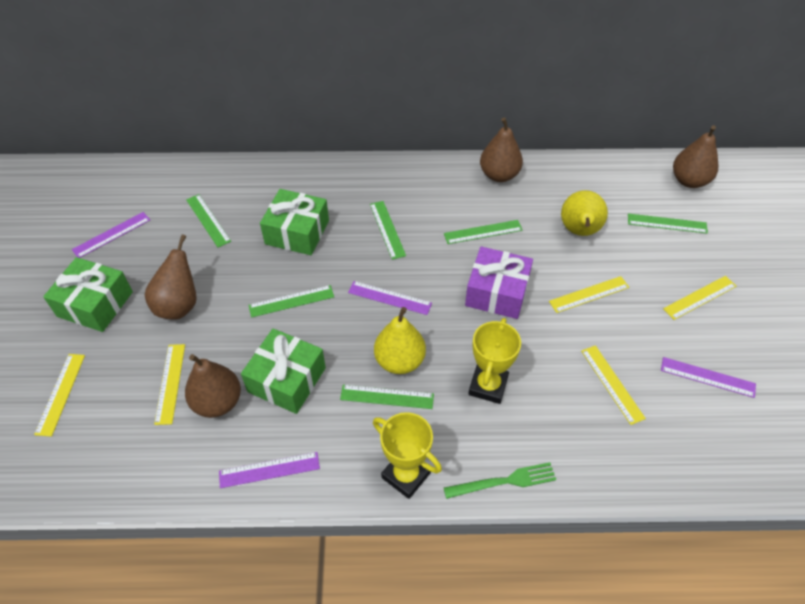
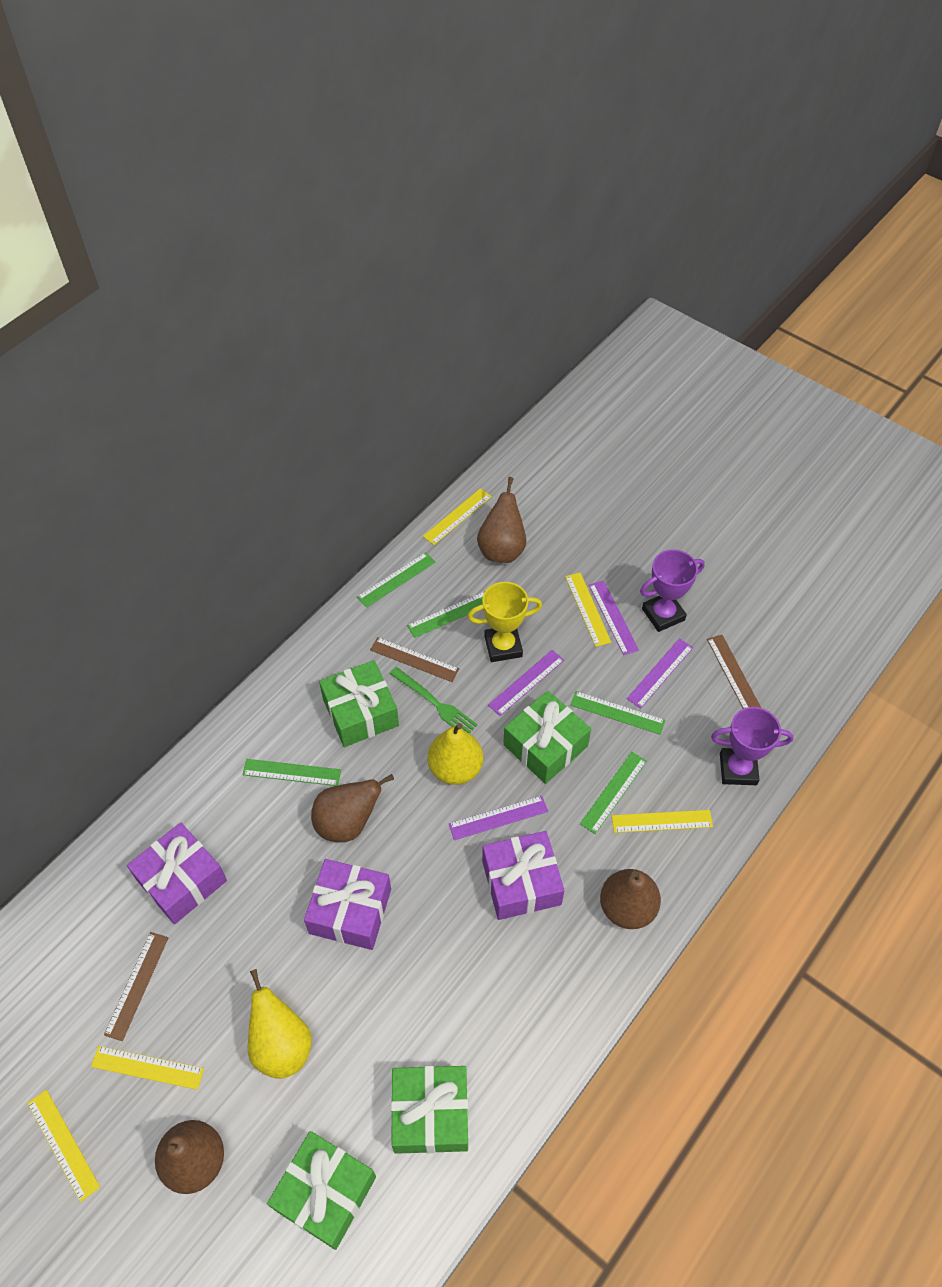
brown ruler: none = 0 -> [104,932,169,1041] [370,637,459,682] [707,635,761,709] = 3
green gift: [43,257,133,332] [241,328,326,414] [260,189,329,255] = 3 -> [267,1131,376,1250] [319,660,399,747] [391,1066,468,1154] [503,691,591,784] = 4
green ruler: [186,194,231,247] [249,285,334,318] [340,385,434,409] [370,201,406,260] [444,220,523,244] [628,213,708,234] = 6 -> [242,759,341,786] [357,552,436,608] [407,591,485,638] [570,691,665,735] [580,752,647,834] = 5
purple gift: [465,246,533,319] = 1 -> [127,822,227,924] [304,859,391,950] [482,831,564,920] = 3
purple trophy: none = 0 -> [640,549,705,632] [711,707,794,785] = 2
yellow trophy: [373,412,442,499] [468,318,521,404] = 2 -> [468,582,542,662] = 1

